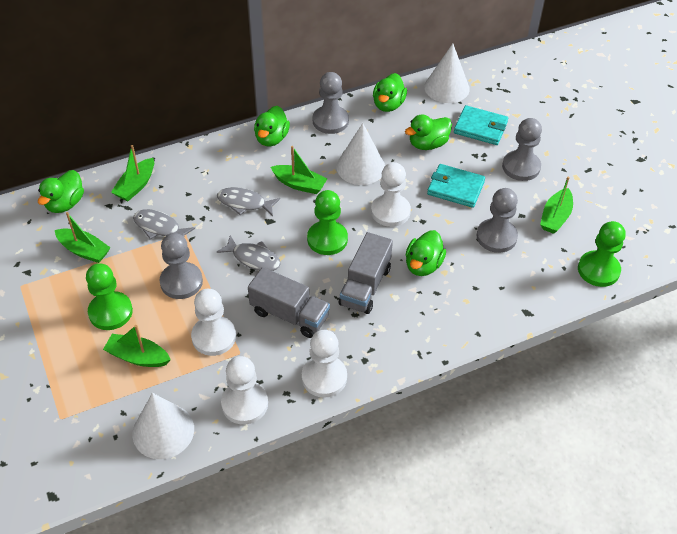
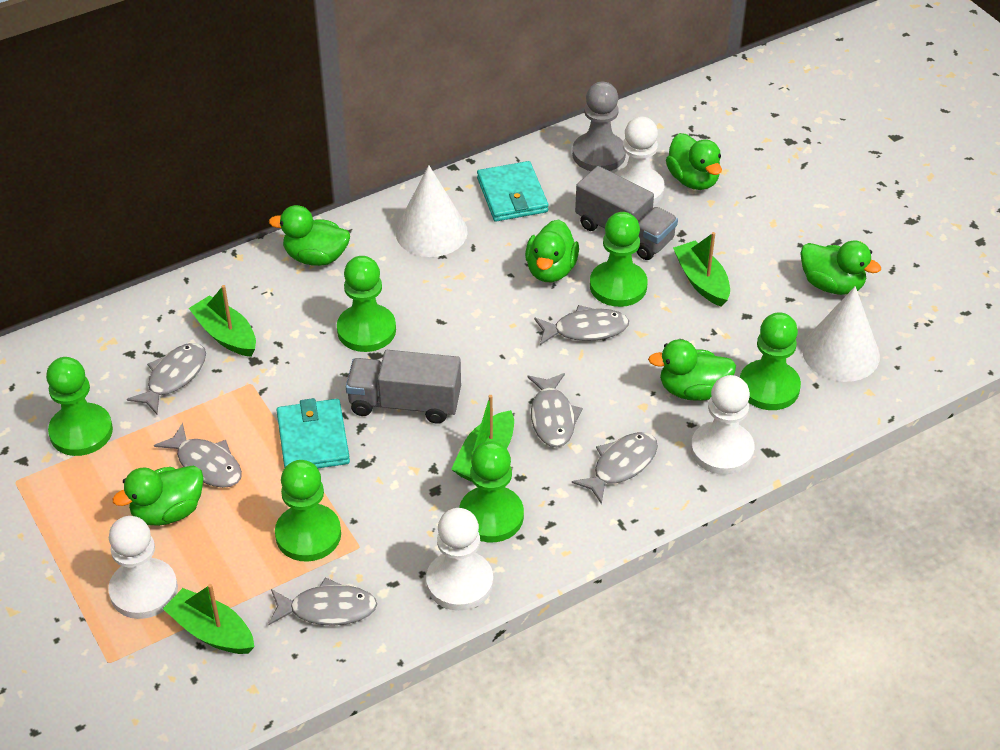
green boat: [55,212,111,263] [103,325,171,367] [111,145,154,201] [271,146,327,194] [540,176,573,234] = 5 -> [163,584,254,654] [189,285,256,357] [451,395,514,482] [673,232,730,307] = 4
green duck: [38,170,84,213] [254,106,290,147] [373,73,407,112] [405,114,452,150] [406,230,446,276] = 5 -> [113,465,204,526] [269,205,350,266] [525,220,579,282] [648,339,736,401] [666,133,722,190] [800,241,881,295] = 6
green pawn: [86,263,133,330] [307,190,348,255] [578,221,625,287] = 3 -> [46,357,113,456] [275,460,341,562] [337,256,396,352] [459,441,524,542] [590,212,648,307] [740,312,801,410] = 6
grey fish: [133,209,195,239] [217,187,280,216] [217,235,281,271] = 3 -> [127,343,206,414] [154,423,242,488] [268,577,377,626] [527,373,583,447] [534,305,629,345] [572,432,658,505] = 6
grey pawn: [160,233,203,299] [313,72,349,134] [477,188,518,253] [502,118,542,181] = 4 -> [572,82,626,171] = 1
white cone: [132,393,194,459] [336,123,385,185] [424,44,470,103] = 3 -> [396,165,468,257] [802,286,880,382] = 2

